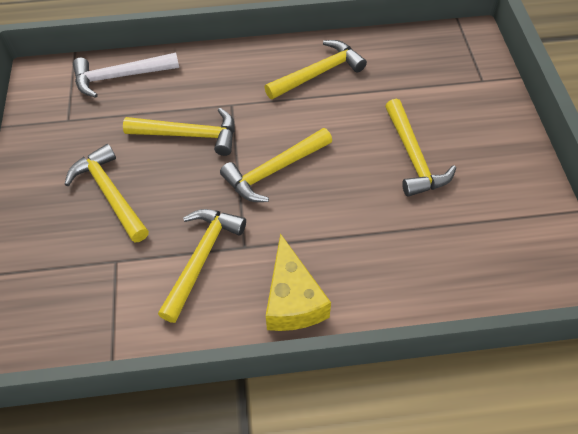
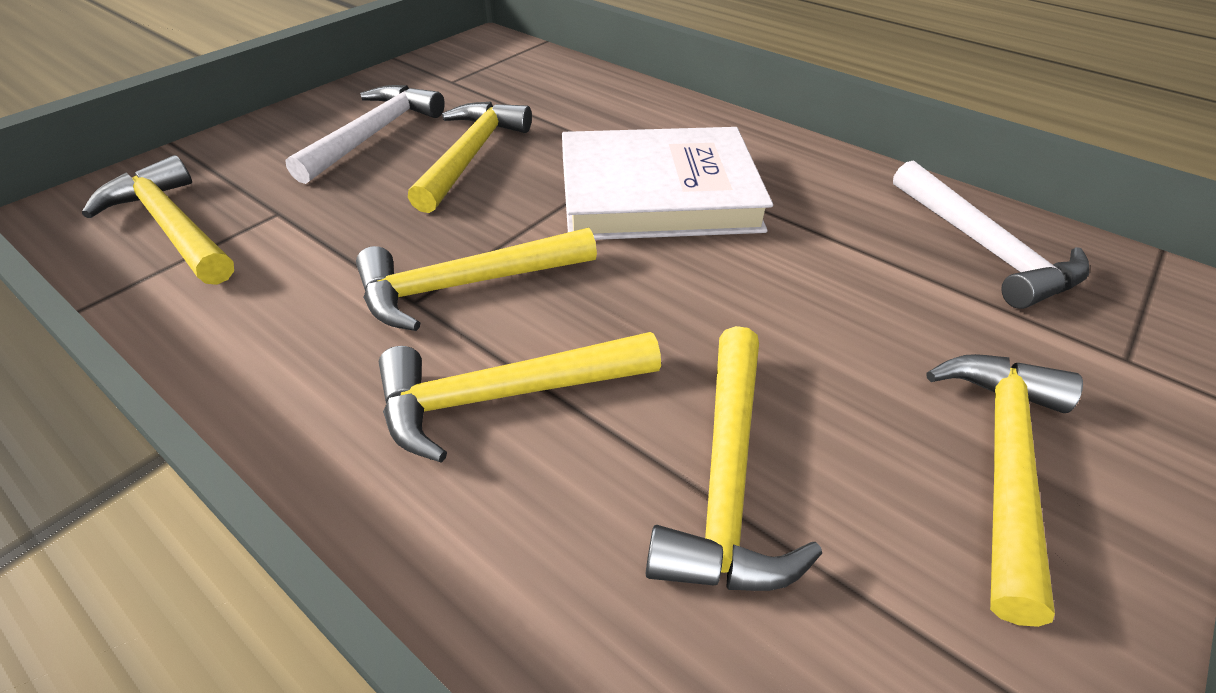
white book: none = 0 -> [562,127,773,240] = 1
white hammer: [73,53,179,98] = 1 -> [285,85,445,184] [893,160,1089,309] = 2
yellow cheese: [266,233,331,331] = 1 -> none = 0

